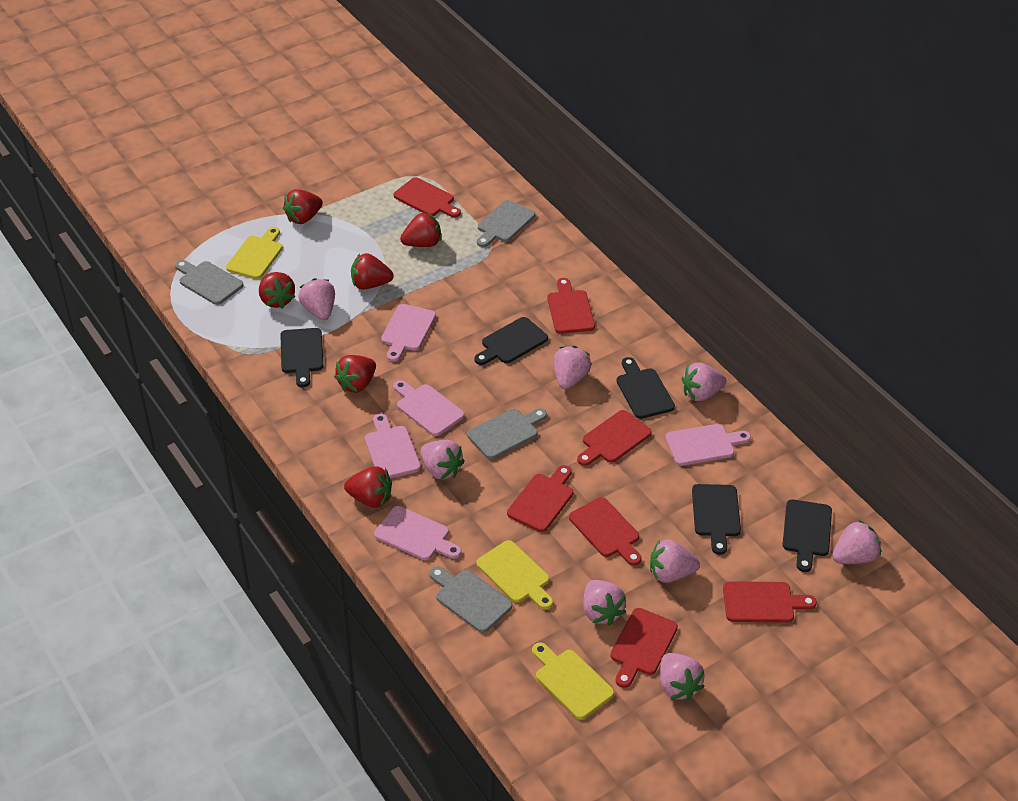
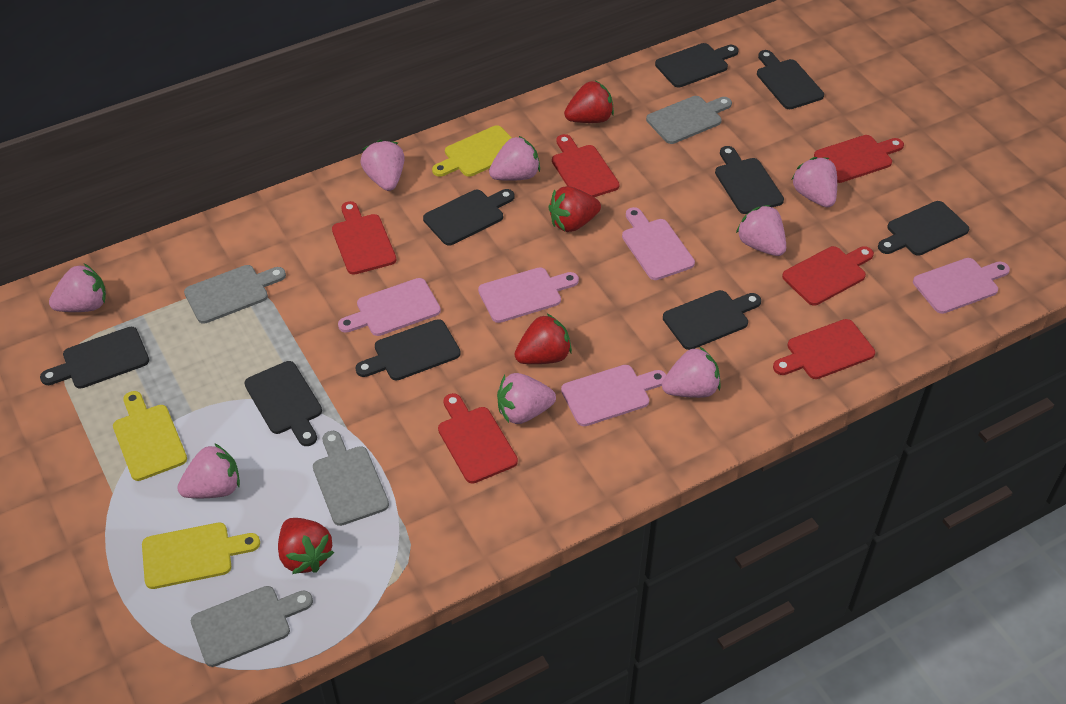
black cutting board: [280,328,324,387] [474,317,548,365] [616,357,675,419] [692,484,741,555] [783,499,832,572] = 5 -> [40,327,149,389] [244,361,322,446] [355,319,461,380] [423,189,515,245] [655,43,739,87] [663,290,761,350] [715,146,784,214] [757,50,824,109] [878,201,969,256] = 9
red cutting board: [393,177,461,218] [507,465,573,532] [547,278,595,334] [569,497,642,566] [577,410,652,466] [610,608,678,688] [723,581,817,622] = 7 -> [332,201,396,275] [438,393,518,483] [552,134,619,197] [773,319,875,379] [782,246,874,306] [814,135,904,183] = 6
red strawberry: [259,272,295,309] [283,189,323,224] [334,355,376,393] [344,466,392,508] [351,253,394,289] [400,212,441,247] = 6 -> [278,518,334,574] [515,314,572,364] [548,186,601,232] [564,80,614,123] = 4

